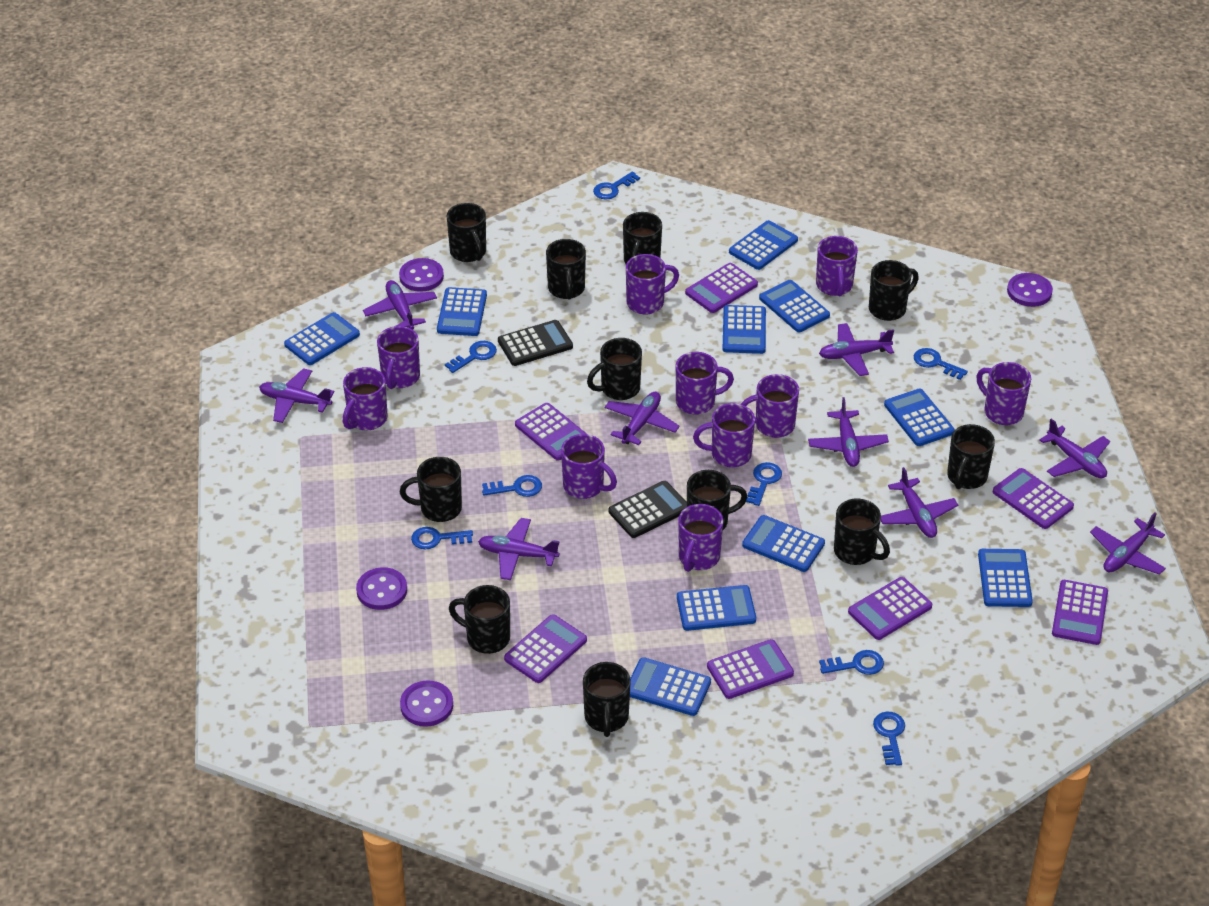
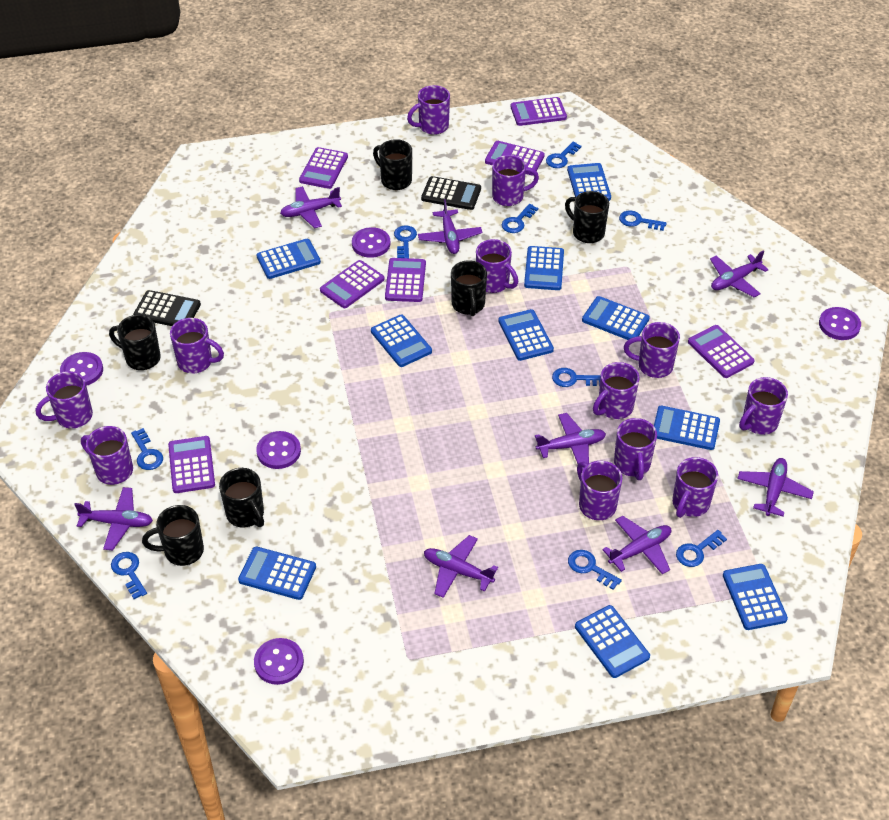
black mug: [400,457,462,522] [447,203,486,262] [449,585,510,654] [546,239,586,300] [583,662,631,737] [587,338,642,400] [623,212,662,264] [687,470,747,530] [834,498,890,565] [869,260,919,321] [947,424,995,489] = 11 -> [109,315,161,370] [142,505,204,566] [219,468,264,528] [373,139,412,190] [451,260,487,316] [565,191,609,243] = 6
blue key: [411,527,473,549] [445,341,497,373] [482,475,542,497] [593,172,640,200] [746,462,782,506] [819,650,884,675] [873,712,905,766] [914,348,968,380] = 8 -> [111,552,147,599] [131,428,163,470] [394,225,417,258] [502,204,538,233] [546,141,581,168] [552,368,601,387] [568,550,622,590] [619,210,667,231] [676,530,727,567] = 9
purple button: [356,567,407,610] [399,258,444,292] [400,680,453,727] [1007,273,1053,307] = 4 -> [60,352,103,386] [254,638,304,685] [256,431,301,469] [352,227,390,258] [819,307,861,340] = 5
purple mug: [343,367,387,431] [377,326,420,389] [561,434,617,499] [626,254,679,314] [676,352,734,415] [679,504,723,572] [693,403,755,467] [741,374,799,438] [816,236,858,296] [976,362,1031,425] = 10 -> [36,371,93,428] [81,426,133,485] [170,318,224,373] [407,85,450,135] [476,239,518,293] [492,155,539,206] [577,461,622,520] [593,362,640,419] [614,418,657,480] [624,322,680,378] [672,457,718,518] [739,377,788,435] = 12
purple plane: [259,368,334,423] [363,280,437,330] [478,518,560,580] [605,392,680,445] [808,397,889,467] [819,323,894,376] [880,467,958,538] [1039,418,1110,478] [1090,512,1166,575] = 9 -> [74,487,153,550] [280,186,342,228] [418,199,482,254] [424,535,498,598] [535,413,606,469] [602,516,671,574] [710,250,769,298] [737,458,814,516] = 8

